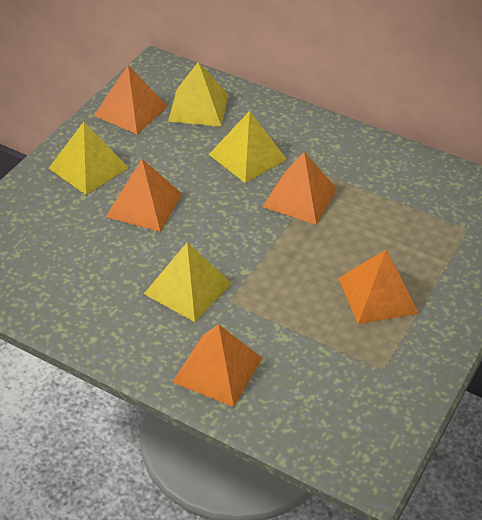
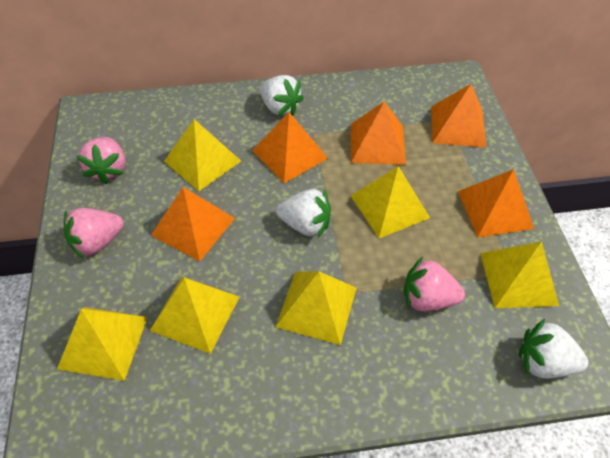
pink strawberry: none = 0 -> [64,208,124,259] [77,137,126,184] [404,257,465,312] = 3
white strawberry: none = 0 -> [260,75,304,116] [276,189,331,238] [519,319,588,379] = 3
yellow pyramid: [49,122,129,195] [144,242,232,322] [168,62,228,127] [209,111,287,183] = 4 -> [57,307,148,381] [150,277,239,354] [164,119,241,191] [276,271,357,345] [351,166,430,238] [480,242,559,308] = 6

